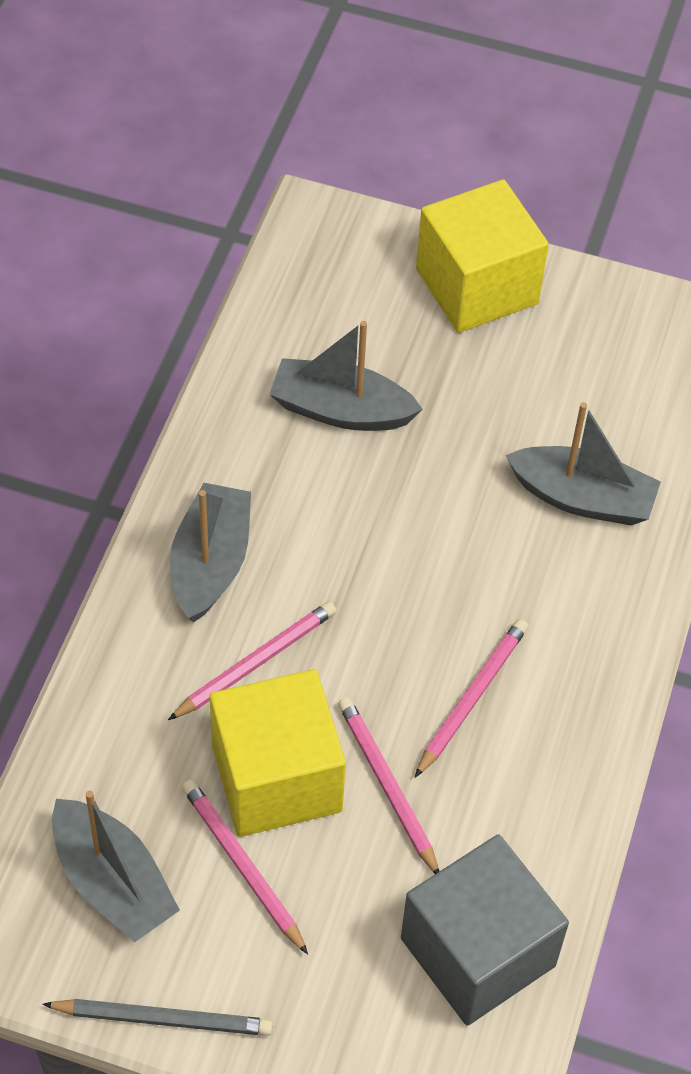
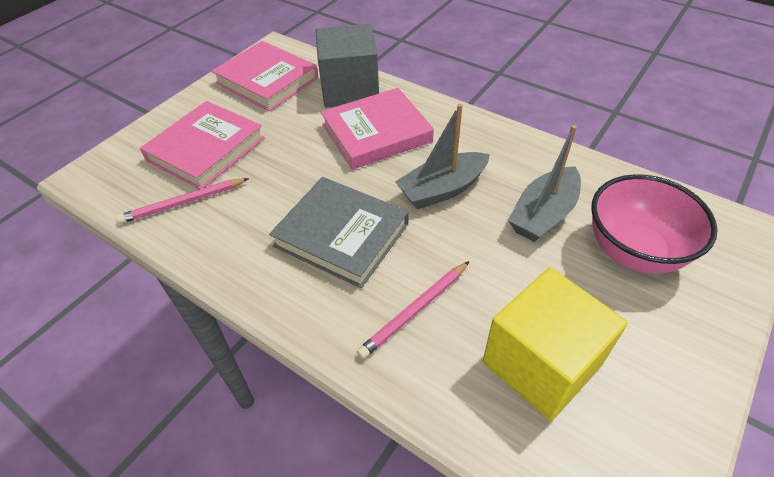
grey boat: [52,791,180,942] [170,483,251,623] [269,321,423,431] [506,402,661,525] = 4 -> [395,104,490,209] [508,125,581,242] = 2
grey book: none = 0 -> [269,177,408,288] = 1
grey pencil: [42,999,273,1036] = 1 -> none = 0
pink book: none = 0 -> [140,101,265,189] [212,41,318,111] [321,88,434,170] = 3
pink bowl: none = 0 -> [591,174,718,274] = 1
pink pencil: [168,601,336,720] [182,779,308,955] [338,697,439,874] [415,619,529,777] = 4 -> [116,178,249,224] [356,261,470,359] = 2
yellow cube: [210,669,346,837] [416,179,549,333] = 2 -> [483,267,628,421] = 1

